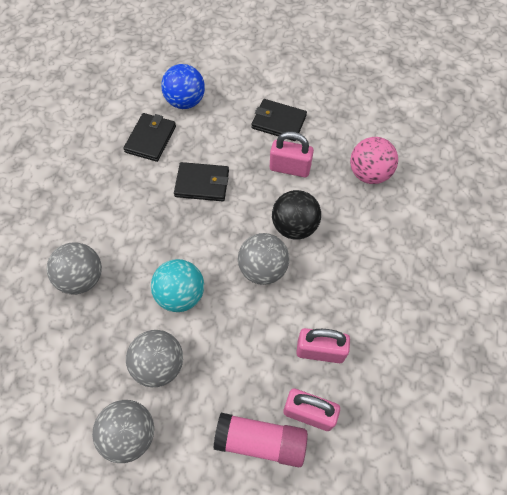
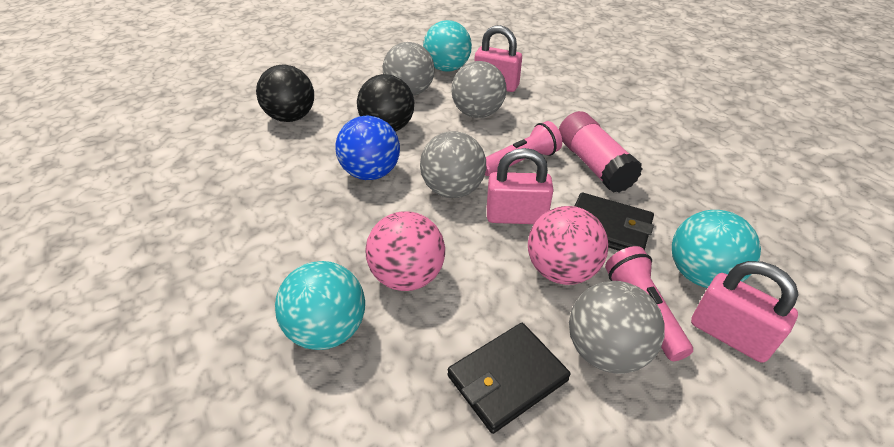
black ball: [272,190,321,240] = 1 -> [256,65,314,122] [357,74,414,132] = 2
black wallet: [123,113,176,162] [174,162,229,201] [251,99,307,141] = 3 -> [448,323,570,434] [575,192,654,251] = 2
pink ball: [350,137,398,184] = 1 -> [365,211,445,291] [528,206,608,285] = 2
pink flashlight: none = 0 -> [485,121,562,176] [605,246,693,361] = 2
turquoise ball: [151,259,204,312] = 1 -> [275,261,365,350] [423,20,472,72] [672,210,761,288] = 3

